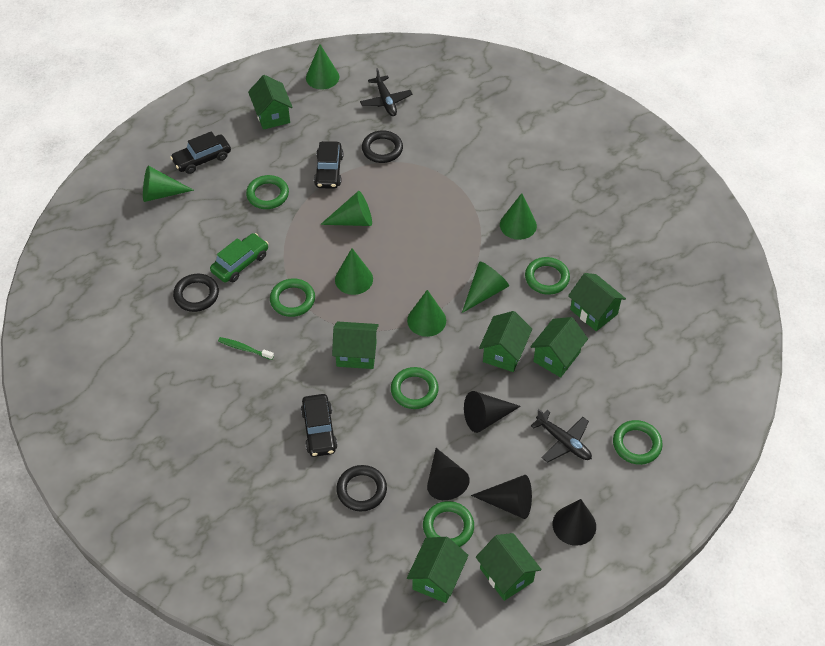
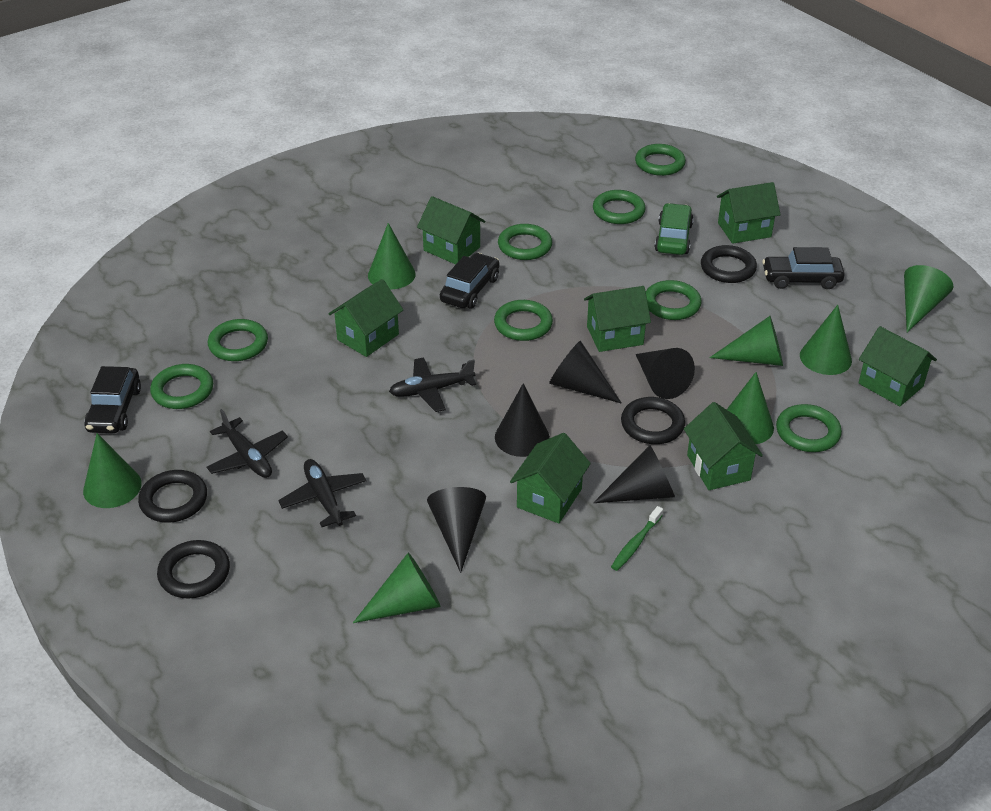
black cone: [427,448,470,500] [464,391,521,433] [471,475,532,519] [553,499,596,546] = 4 -> [427,487,486,573] [495,383,550,457] [549,341,622,404] [593,445,675,503] [636,348,695,399] = 5
black plane: [360,68,412,116] [531,409,592,463] = 2 -> [206,409,288,478] [278,459,366,527] [389,357,476,412] = 3
black ring: [173,274,219,312] [336,465,387,512] [362,130,403,163] = 3 -> [138,470,207,523] [157,540,230,598] [621,397,685,444] [701,245,757,283] = 4
green ring: [246,175,289,209] [270,278,315,317] [391,367,439,409] [423,501,474,547] [525,257,570,295] [613,420,663,465] = 6 -> [150,364,213,409] [208,319,268,361] [494,300,553,341] [498,224,552,260] [593,190,646,224] [635,144,686,176] [646,280,701,320] [776,404,842,452] = 8

